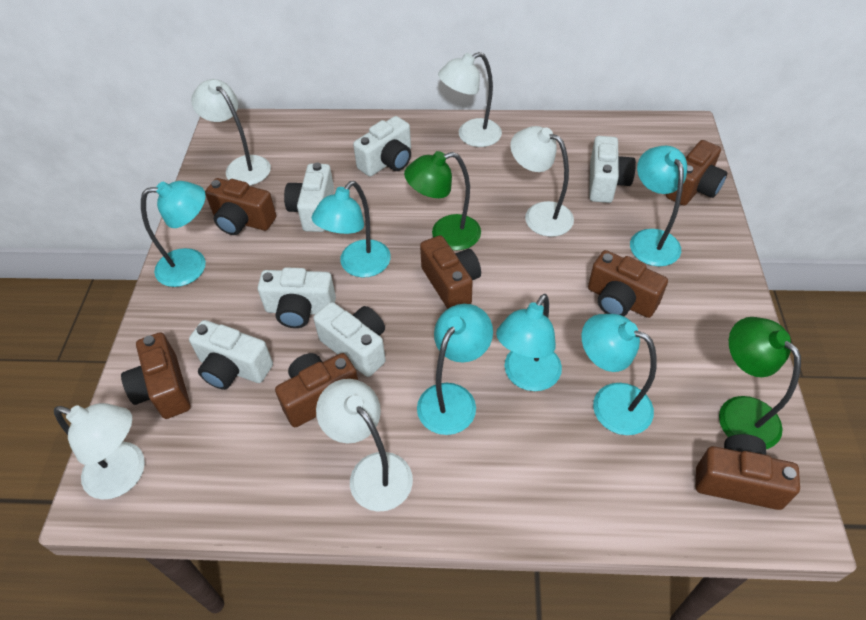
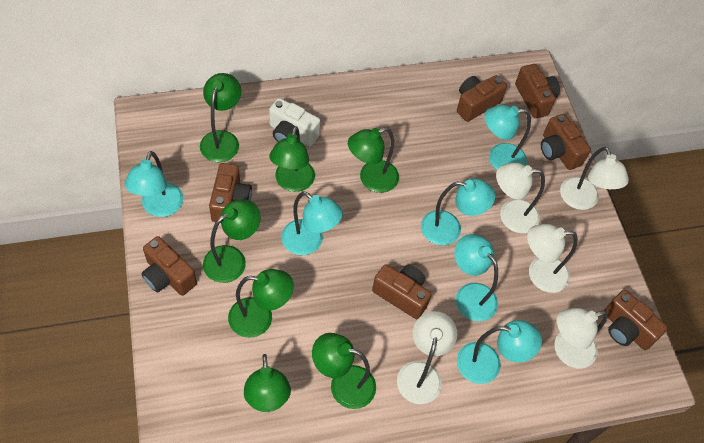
green lamp: [404,151,481,250] [719,317,801,449] = 2 -> [200,73,241,162] [203,199,261,283] [228,269,294,338] [244,354,291,412] [269,126,315,192] [312,333,376,409] [348,127,399,193] = 7
white camera: [189,320,273,390] [258,267,336,328] [284,163,334,232] [313,302,386,377] [353,116,411,177] [589,136,636,203] = 6 -> [269,98,320,146] = 1

